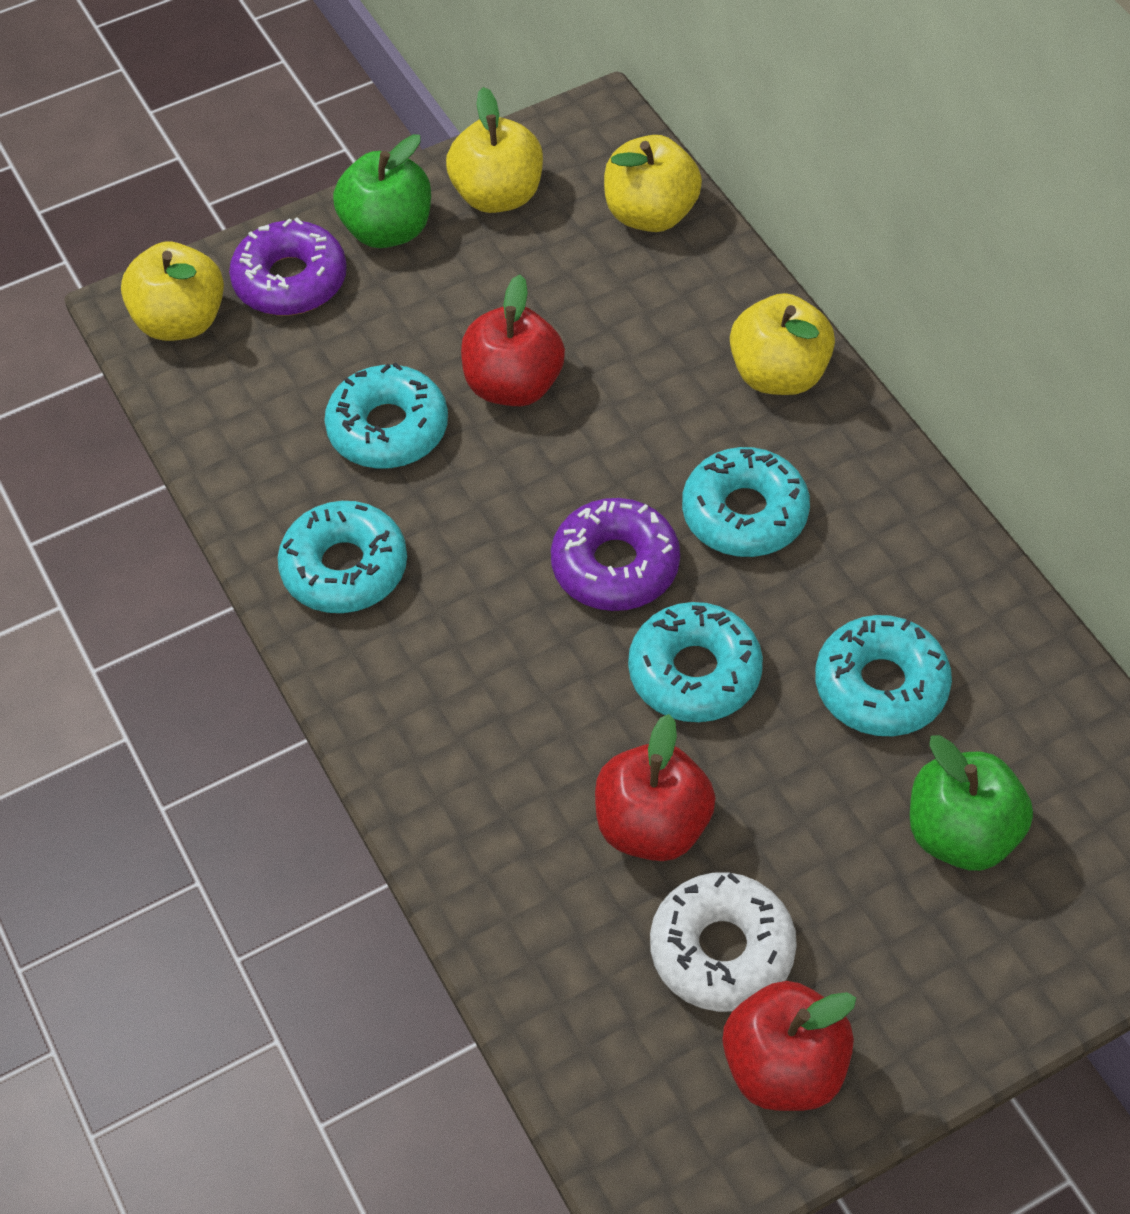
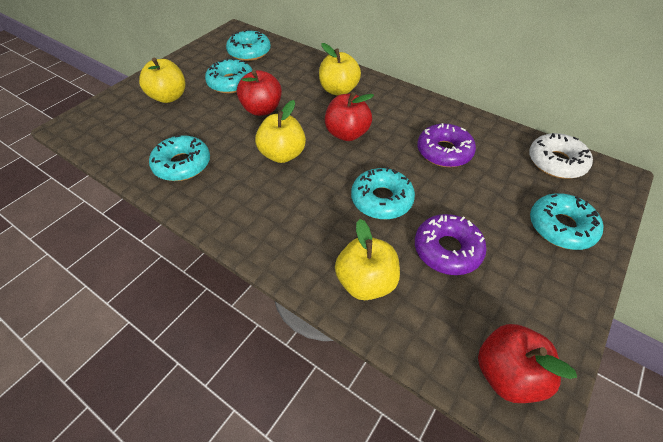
green apple: [333,134,431,248] [910,735,1033,871] = 2 -> none = 0

